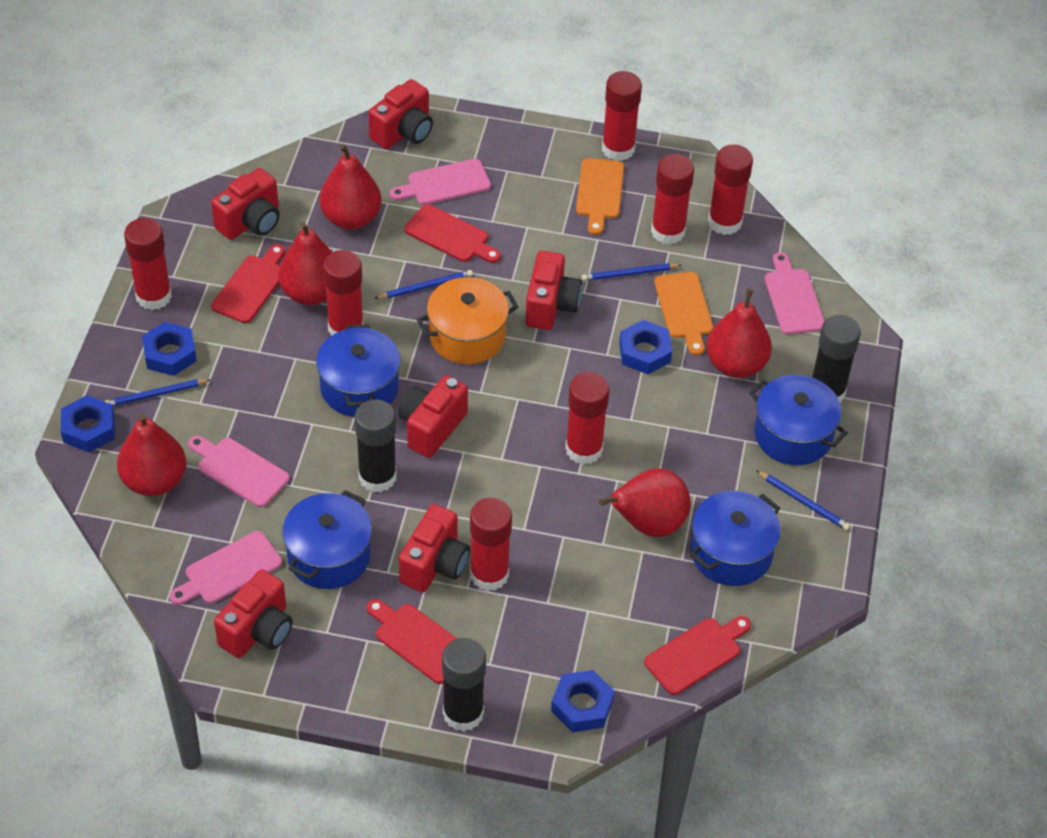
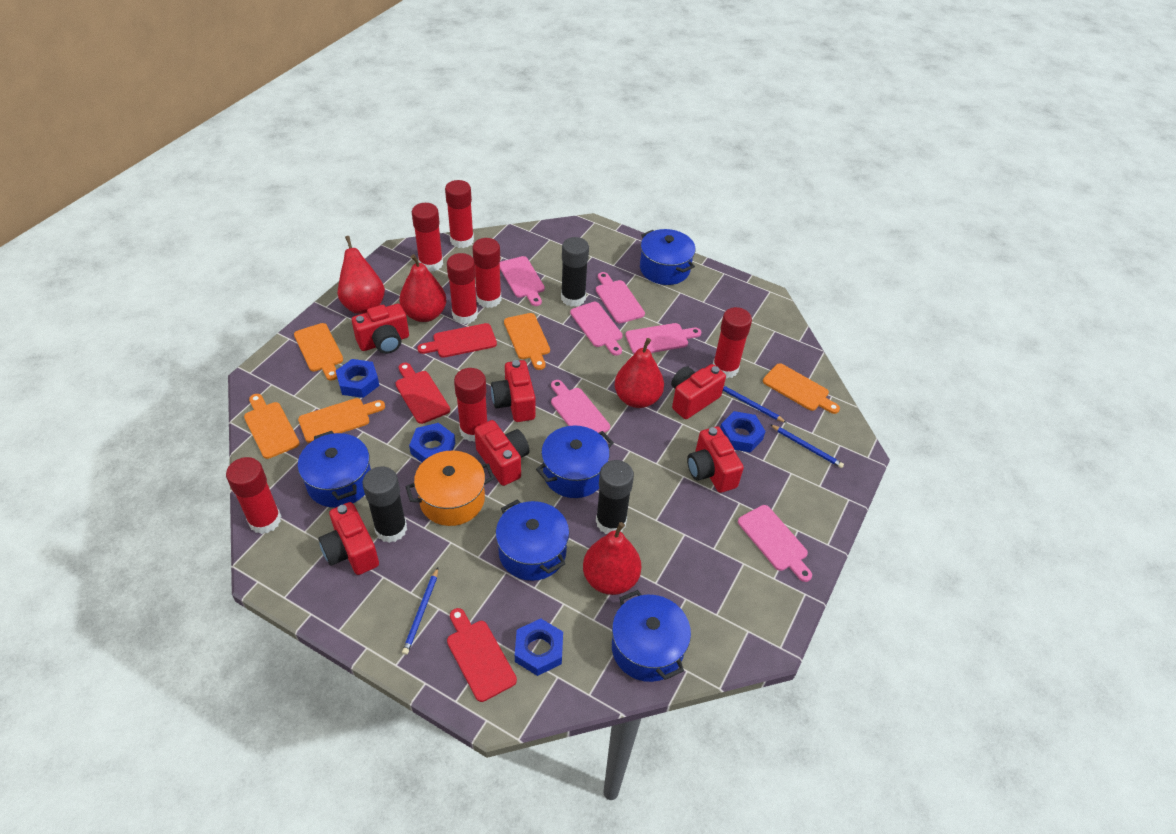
blue pencil: [104,379,211,406] [374,270,473,299] [581,263,681,281] [756,470,850,530] = 4 -> [402,568,438,655] [723,386,787,423] [770,424,844,468] = 3
blue pot: [282,490,372,589] [316,325,400,417] [690,491,781,586] [749,375,848,465] = 4 -> [298,431,371,508] [496,499,569,581] [536,426,614,498] [612,590,691,682] [640,229,695,285] = 5
orange cutting board: [576,158,624,235] [654,272,713,355] = 2 -> [244,394,300,459] [294,323,343,381] [298,398,385,443] [504,313,550,370] [763,363,840,414] = 5
pink cutting board: [169,531,282,605] [188,436,290,507] [390,159,491,205] [765,252,825,334] = 4 -> [500,256,545,306] [551,380,610,433] [570,302,623,356] [596,272,645,323] [626,323,701,354] [738,505,812,582] = 6
red cutting board: [211,244,285,323] [366,599,457,684] [404,204,501,263] [644,616,751,695] = 4 -> [395,363,450,424] [417,323,497,358] [447,608,517,702] = 3
red pear: [117,413,186,496] [278,222,332,305] [319,144,382,230] [599,468,691,537] [706,289,772,378] = 5 -> [338,236,385,314] [399,254,446,322] [583,522,641,595] [614,338,664,408] = 4

